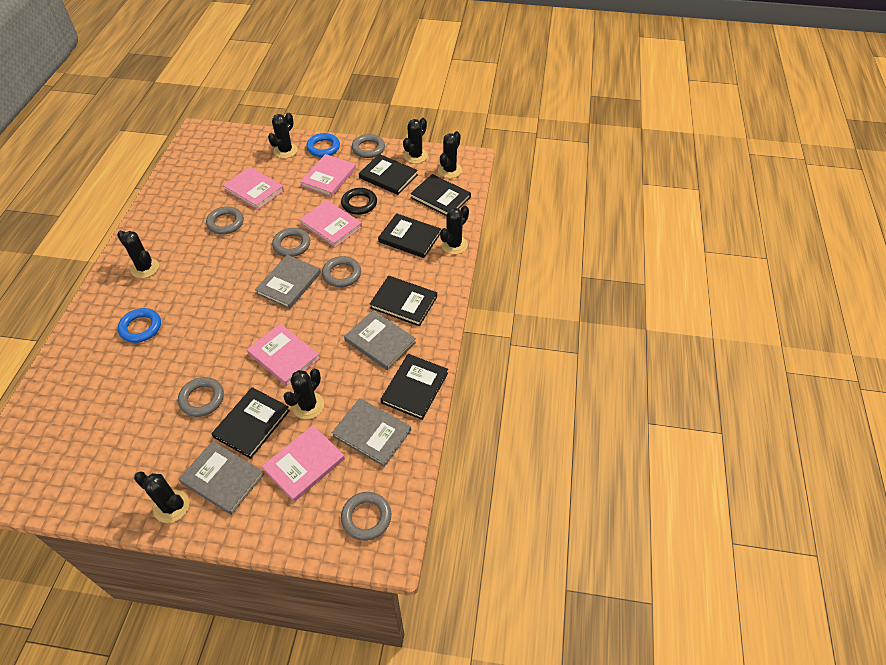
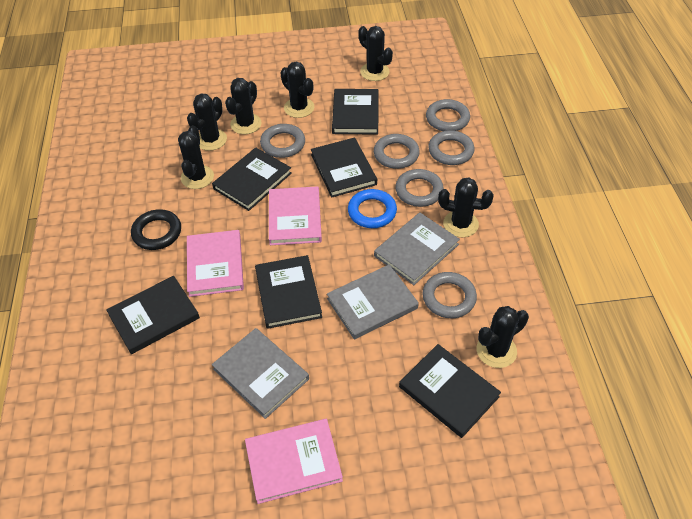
blue ring: [118,308,161,343] [306,133,340,157] = 2 -> [348,189,397,228] = 1
grey book: [179,441,264,515] [255,255,321,309] [332,398,411,467] [344,310,416,370] = 4 -> [212,328,309,419] [327,264,419,340] [374,212,460,285] = 3
pink book: [223,167,284,210] [247,324,320,386] [262,425,345,502] [299,200,362,248] [300,154,356,197] = 5 -> [187,230,244,297] [245,419,343,504] [269,186,322,245] = 3

